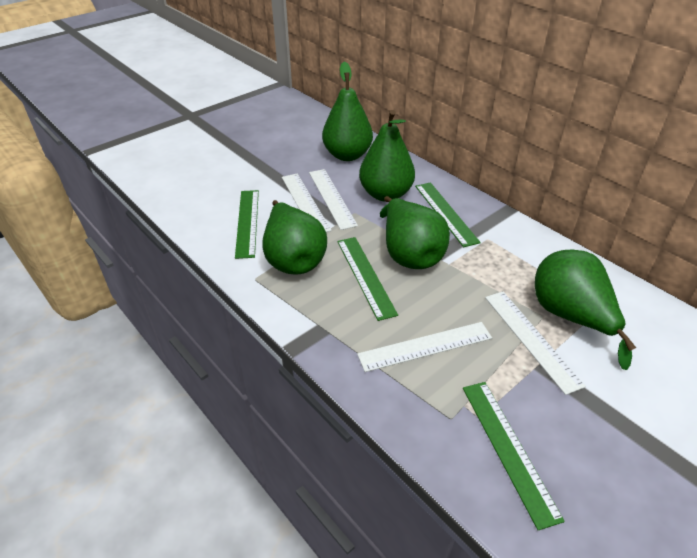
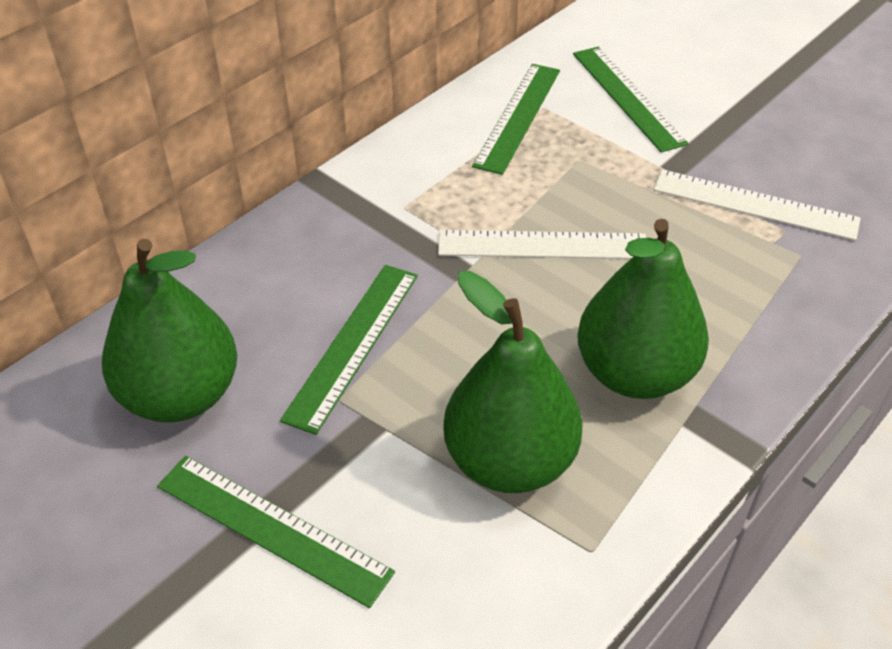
green pear: [262,200,327,275] [322,62,373,161] [359,110,415,202] [380,196,450,269] [535,250,636,370] = 5 -> [102,239,237,422] [443,271,583,493] [577,219,709,399] = 3
white ruler: [282,174,331,232] [309,169,358,230] [357,322,492,372] [485,292,586,395] = 4 -> [438,230,646,259] [654,169,861,241] = 2

